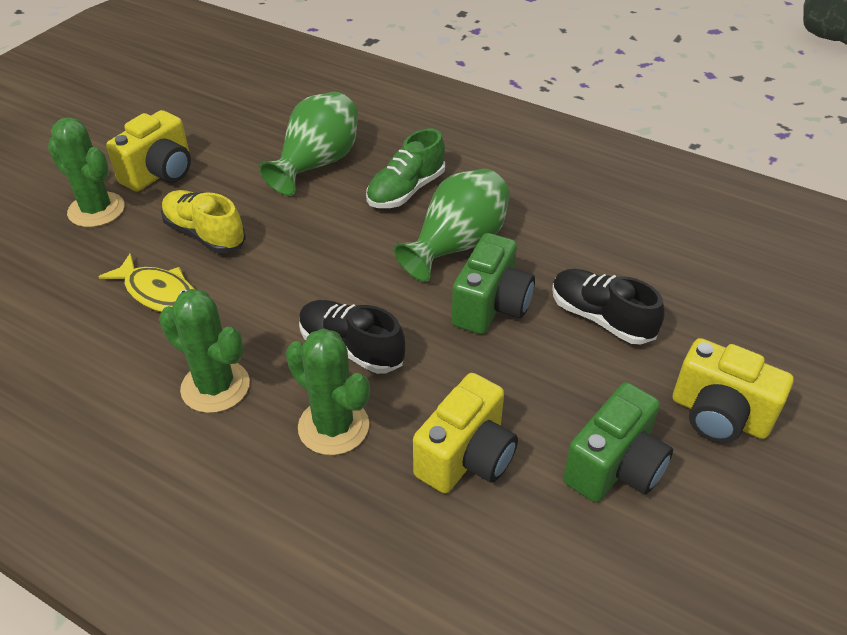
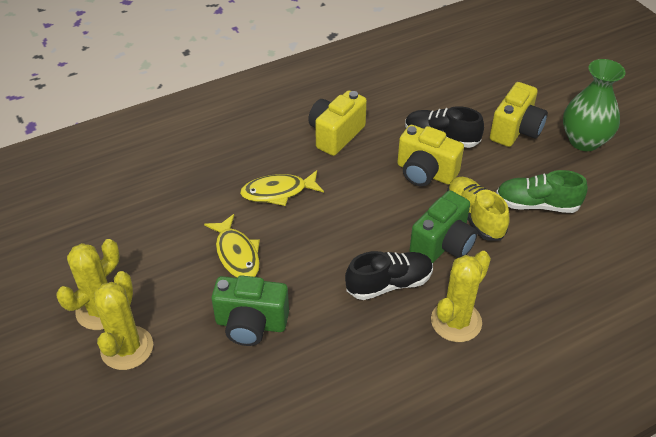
green cactus: [48,117,125,227] [159,289,250,413] [286,328,370,455] = 3 -> none = 0
green vase: [259,92,358,196] [393,169,510,282] = 2 -> [563,59,626,151] = 1
yellow cactus: none = 0 -> [56,239,120,330] [94,271,153,370] [431,251,491,342] = 3
yellow fish: [98,253,194,312] = 1 -> [204,214,260,278] [240,170,324,206] = 2

